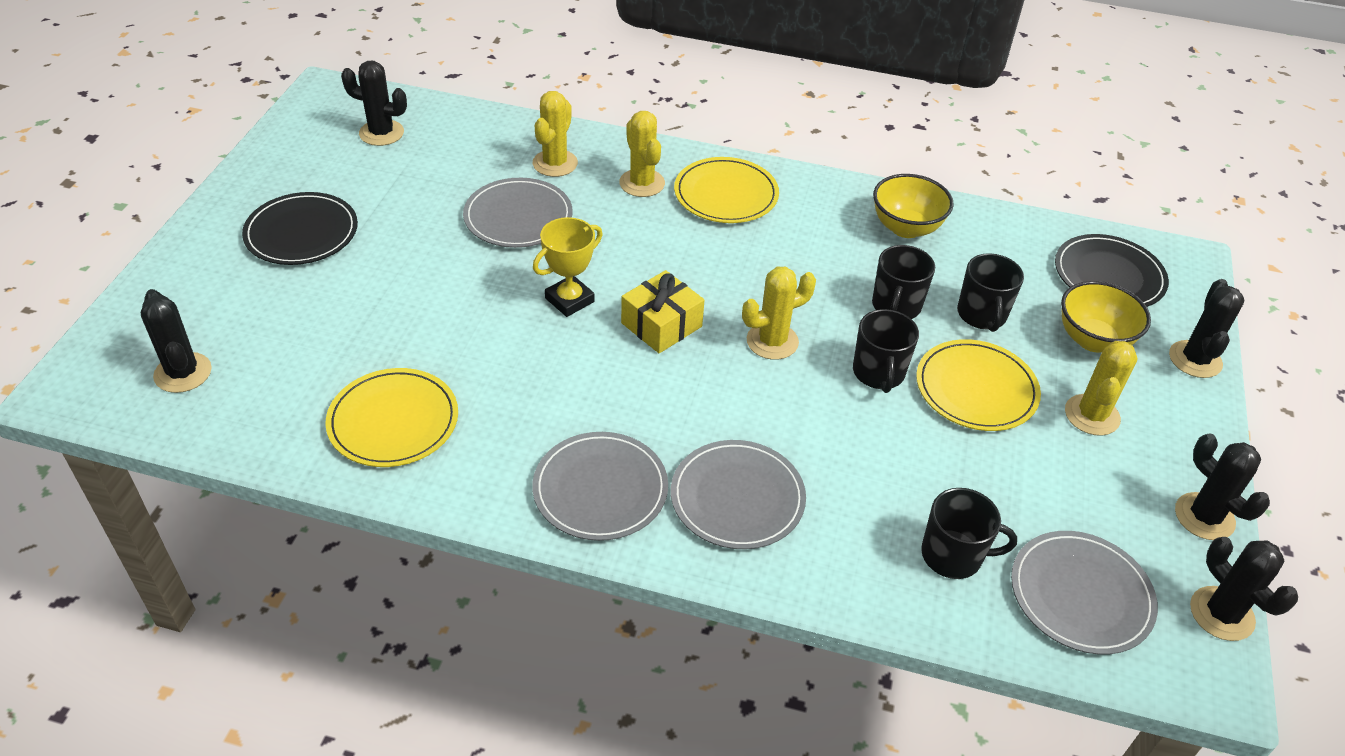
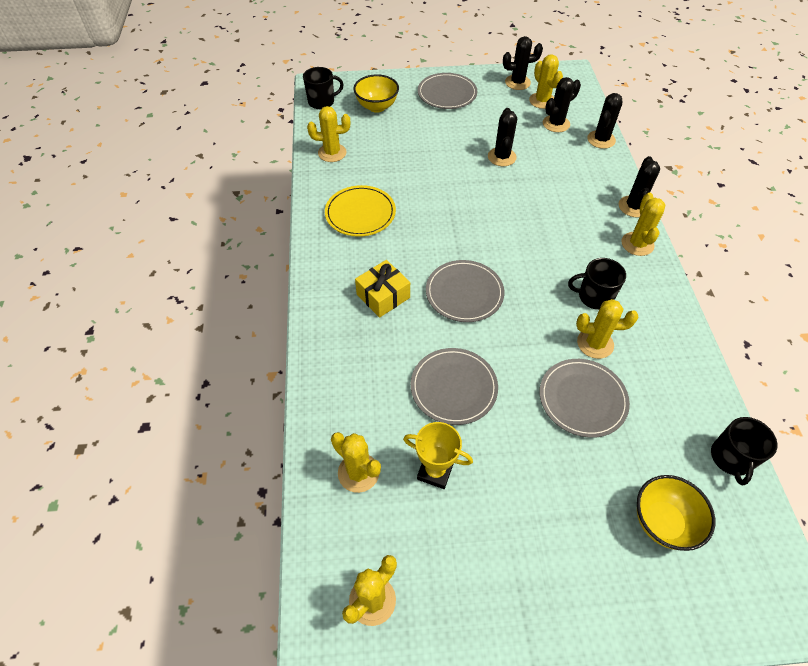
black mug: [853,309,919,393] [872,245,935,319] [921,488,1017,579] [957,253,1024,332] = 4 -> [303,67,344,109] [568,258,626,310] [711,417,777,486] = 3
black plate: [242,192,358,265] [1055,234,1169,307] = 2 -> none = 0
yellow cactus: [533,91,578,177] [619,111,665,197] [742,267,816,360] [1065,341,1138,436] = 4 -> [307,106,350,162] [331,432,381,493] [342,555,397,626] [529,55,563,109] [576,299,638,359] [621,193,665,256] = 6
yellow plate: [326,368,458,467] [674,157,779,223] [916,339,1041,431] = 3 -> [325,185,396,237] = 1

